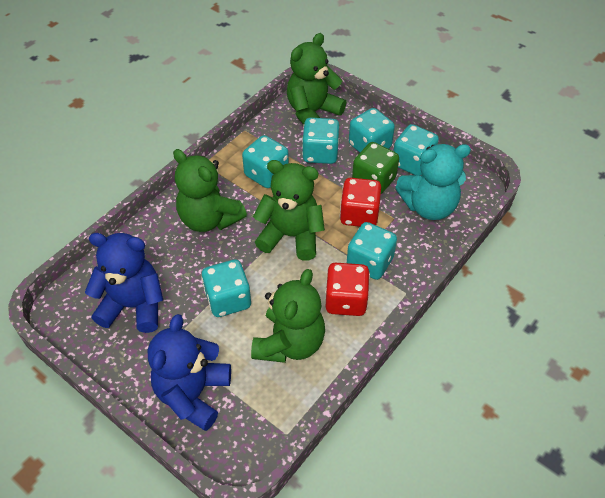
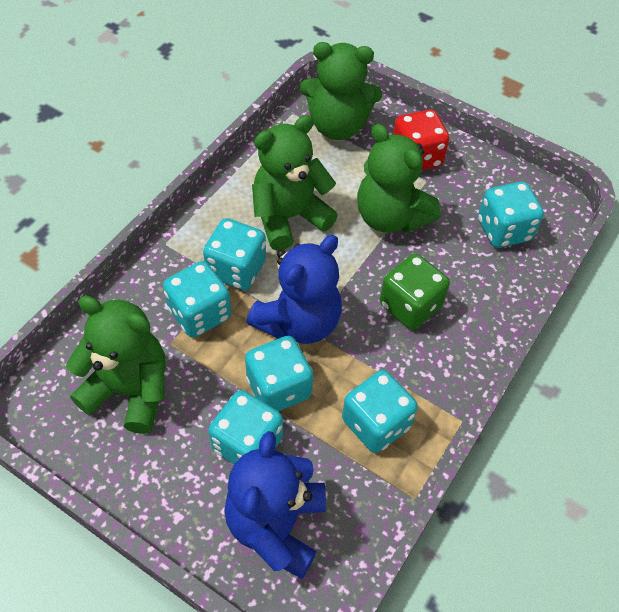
red dice: [325,263,370,316] [340,178,381,227] = 2 -> [393,110,449,170] = 1
turquoise teddy bear: [395,144,471,220] = 1 -> none = 0

